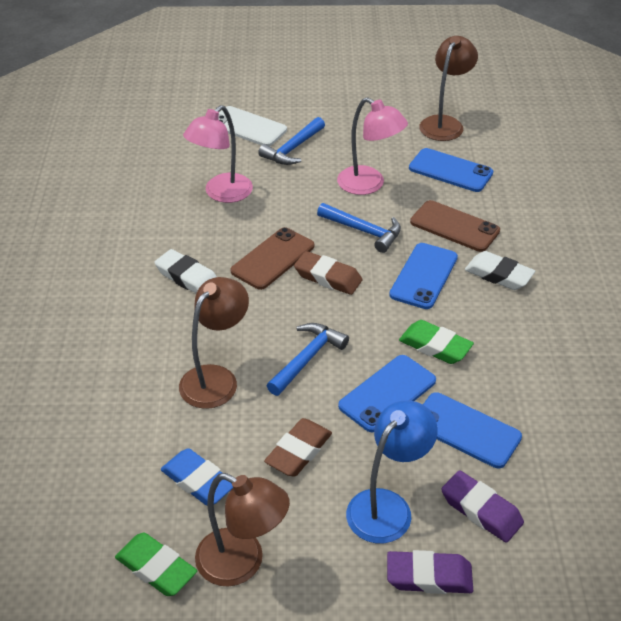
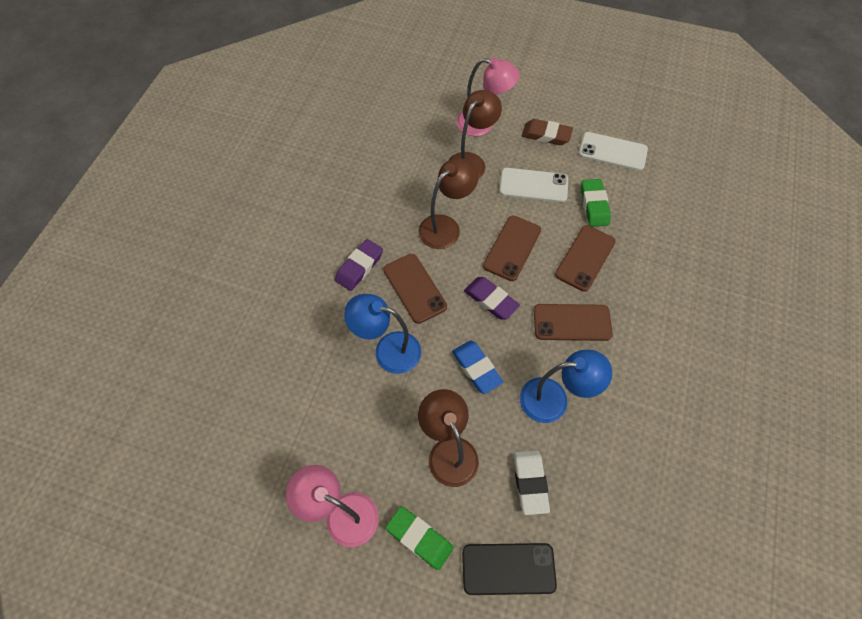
black phone: none = 0 -> [462,543,557,595] = 1
blue hammer: [258,117,325,165] [267,323,349,396] [317,203,401,253] = 3 -> none = 0
blue lamp: [346,400,438,543] = 1 -> [344,294,421,374] [520,350,612,423] = 2
blue phone: [338,355,436,432] [389,243,458,309] [409,148,493,192] [423,392,522,468] = 4 -> none = 0
brown eraser: [264,418,332,477] [294,251,363,295] = 2 -> [522,119,573,145] = 1
brown phone: [230,227,314,290] [410,200,500,252] = 2 -> [383,254,447,324] [483,215,541,281] [533,304,613,341] [555,225,616,292] = 4
white eraser: [155,249,217,293] [465,251,535,290] = 2 -> [513,450,550,515] = 1
white phone: [218,106,287,146] = 1 -> [499,168,568,203] [579,132,648,171] = 2

